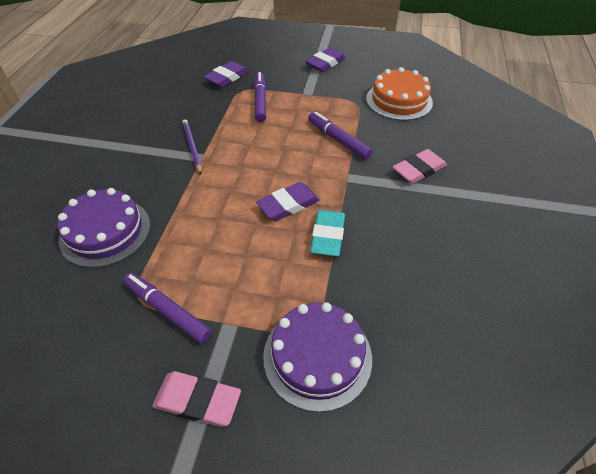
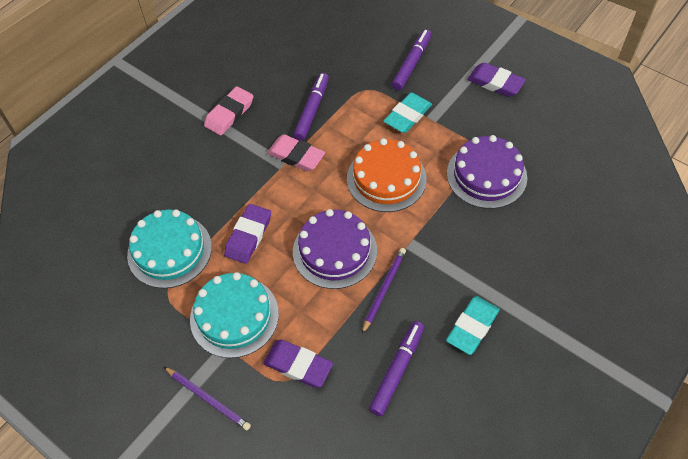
purple pencil: [182,119,202,174] = 1 -> [164,367,251,430] [362,248,406,334] = 2
turquoise cake: none = 0 -> [127,210,212,288] [190,272,279,358] = 2
turquoise eraser: [310,210,345,257] = 1 -> [383,93,432,133] [446,296,500,355] = 2

